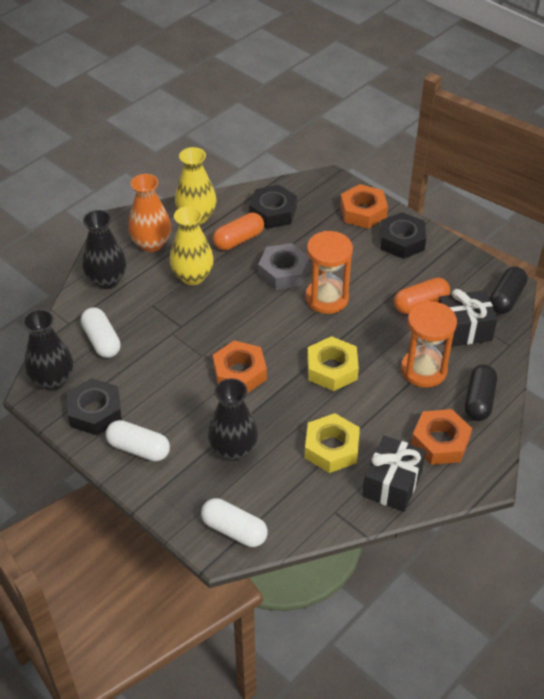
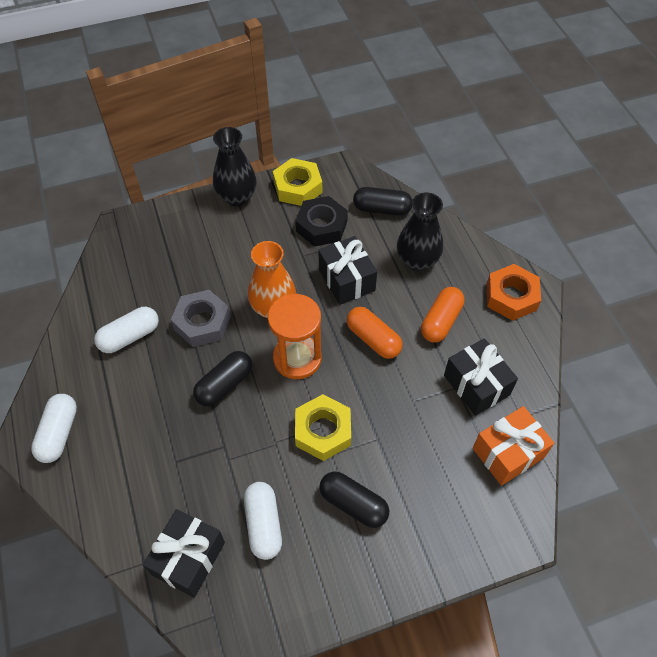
black capsule: [465,364,497,421] [489,266,527,314] = 2 -> [193,351,252,407] [319,471,389,528] [353,187,412,216] = 3
black gift: [362,436,426,512] [439,289,498,347] = 2 -> [143,509,225,598] [319,236,377,305] [444,338,518,416] = 3
black nut: [67,378,122,435] [249,185,297,229] [379,212,426,259] = 3 -> [295,196,348,247] = 1
black vase: [23,309,73,391] [82,210,127,289] [208,378,258,461] = 3 -> [213,127,257,206] [397,192,443,271] = 2
orange gift: none = 0 -> [473,406,554,486] = 1
orange hourglass: [305,231,353,314] [401,301,457,388] = 2 -> [268,294,322,379] = 1
orange nut: [213,341,267,393] [340,184,388,229] [411,409,472,465] = 3 -> [487,264,541,321] = 1
yellow vase: [170,206,214,285] [175,147,217,224] = 2 -> none = 0

